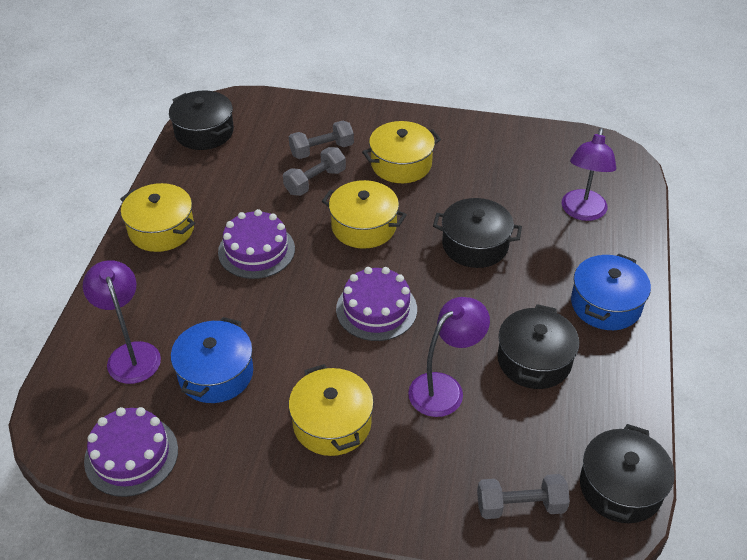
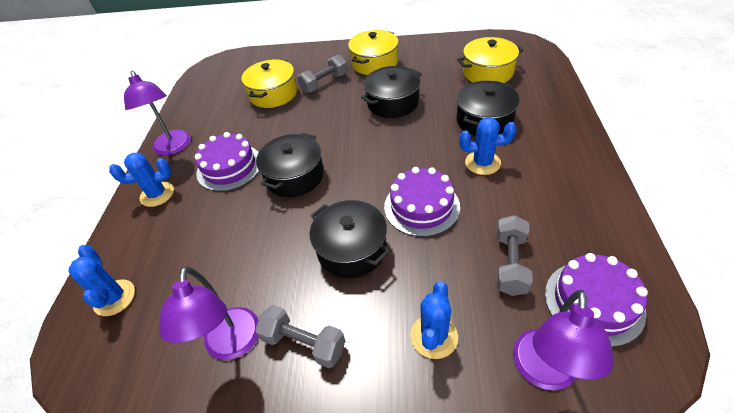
blue cactus: none = 0 -> [68,245,135,316] [109,153,174,207] [410,281,458,359] [459,117,516,175] = 4
blue pot: [171,317,253,403] [571,253,651,330] = 2 -> none = 0
yellow pot: [120,183,195,252] [289,364,374,456] [322,180,407,249] [362,121,441,183] = 4 -> [241,59,297,108] [348,30,399,75] [457,37,524,83] = 3

